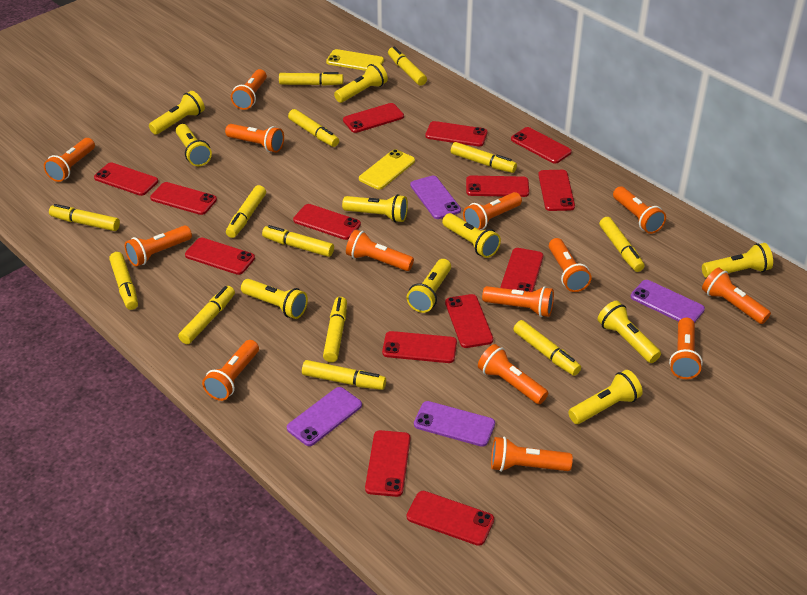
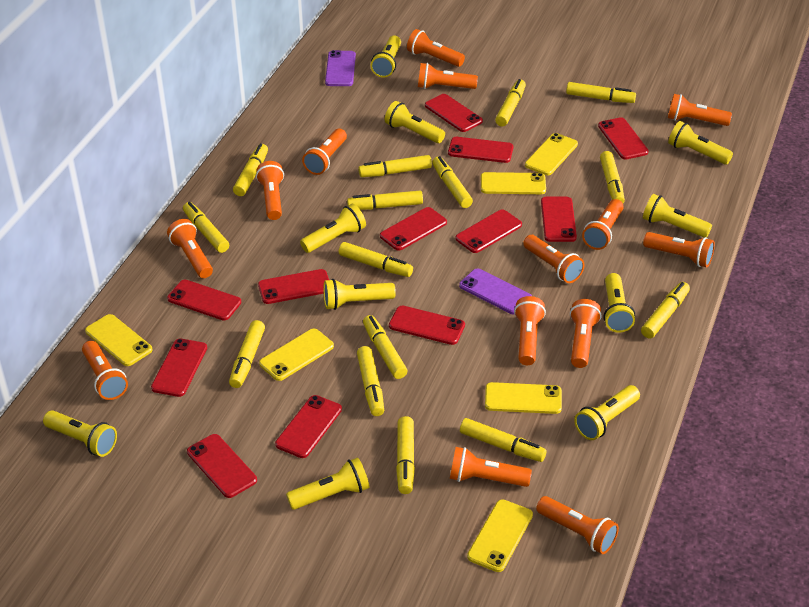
purple phone: [287,387,362,446] [410,176,461,219] [414,401,495,447] [631,280,705,323] = 4 -> [325,50,356,86] [459,268,532,315] = 2
red phone: [94,162,158,196] [150,182,217,215] [185,238,255,275] [293,204,361,240] [343,103,404,133] [365,430,410,497] [382,331,457,363] [407,491,494,546] [426,121,487,147] [445,294,493,348] [466,176,529,197] [500,248,544,292] [511,127,572,164] [538,170,575,211] = 14 -> [151,338,207,397] [167,280,241,321] [187,434,257,498] [258,269,329,304] [275,395,342,458] [380,207,447,251] [389,306,465,345] [425,94,483,132] [448,137,513,163] [455,209,522,253] [541,197,577,242] [598,117,649,160] = 12
yellow marker: [49,204,120,231] [109,252,138,310] [178,286,235,344] [226,185,266,238] [262,225,334,257] [279,72,343,86] [288,109,339,147] [302,360,386,390] [323,297,347,362] [388,46,427,86] [451,142,517,173] [513,320,581,376] [599,217,645,272] = 13 -> [183,202,229,253] [229,320,265,388] [233,144,268,196] [339,242,413,277] [347,191,423,210] [357,346,384,416] [358,155,432,177] [363,315,408,379] [396,416,415,494] [432,156,473,208] [460,418,547,462] [495,79,526,126] [566,82,636,103] [600,151,625,203] [641,282,690,338] = 15
yellow phone: [326,49,384,71] [359,149,415,190] = 2 -> [85,314,153,366] [259,329,334,381] [467,499,533,572] [481,172,546,194] [485,382,562,414] [525,133,578,175] = 6

